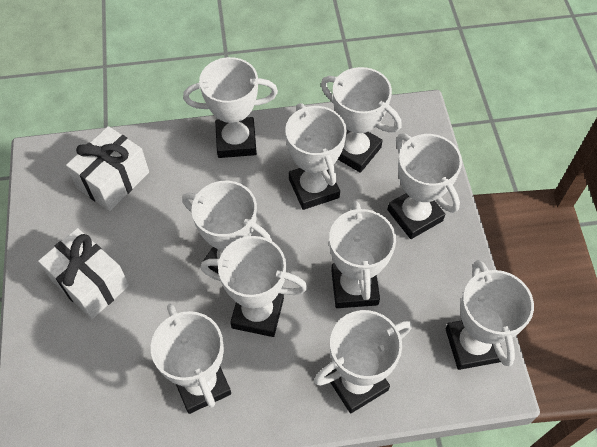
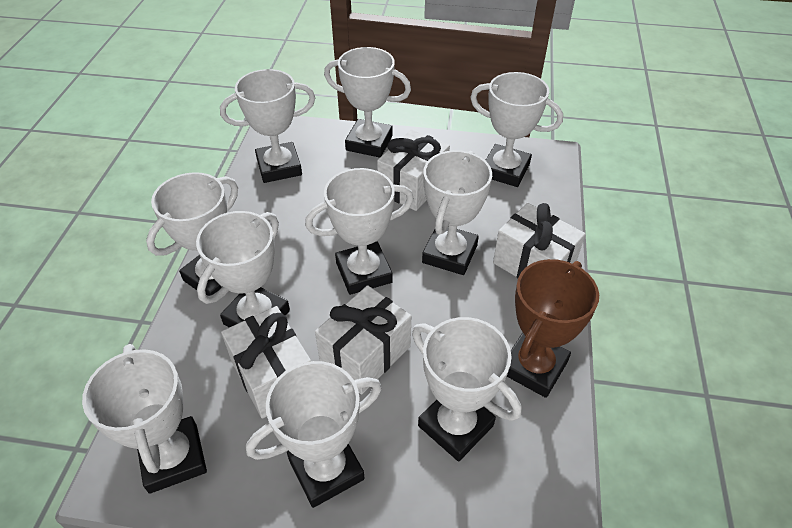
brown trophy: none = 0 -> [507,259,599,398] = 1
white gift: [38,228,129,319] [66,126,149,211] = 2 -> [221,306,311,419] [315,285,411,394] [377,129,450,211] [493,203,586,278] = 4

